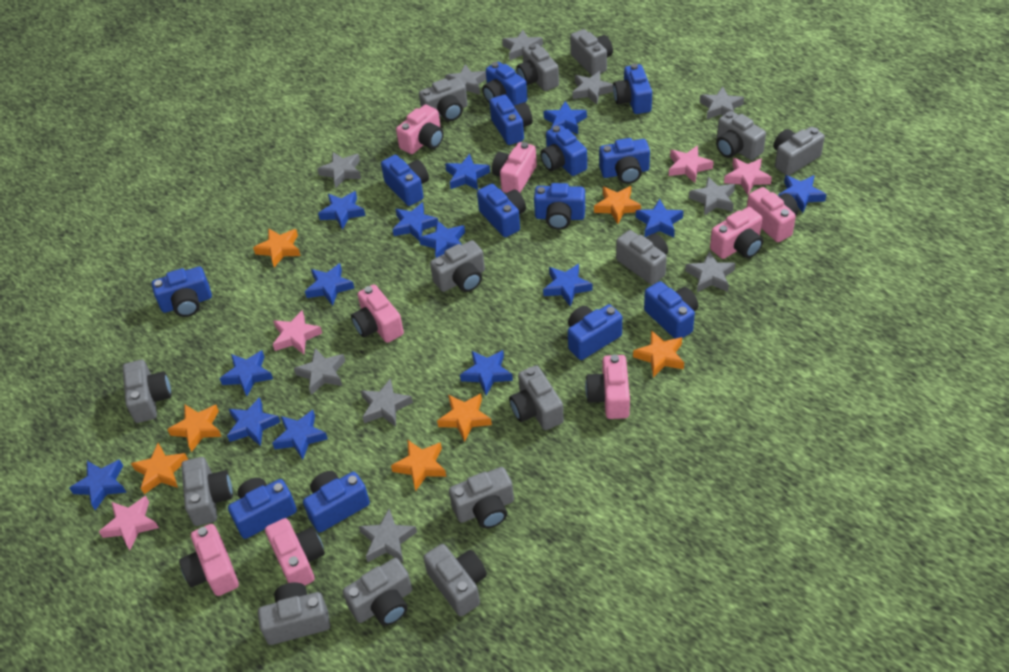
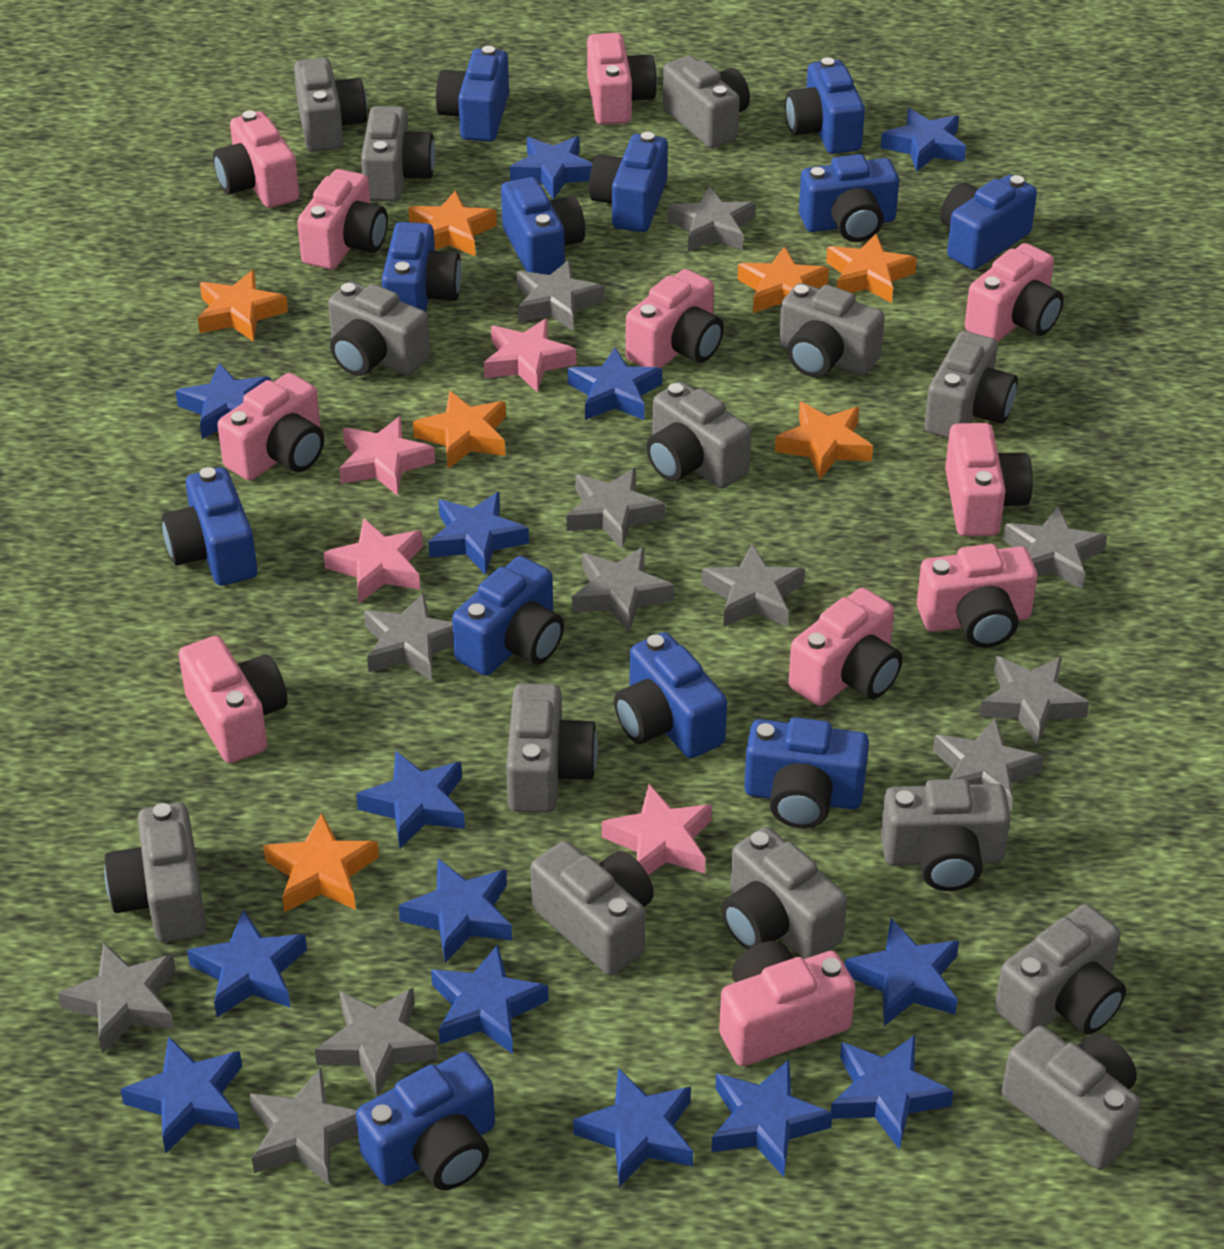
blue camera: [152,266,212,317] [228,477,297,539] [303,471,370,532] [381,155,429,206] [477,184,526,237] [482,62,527,105] [489,95,532,145] [534,183,585,230] [540,125,587,176] [568,304,622,360] [599,138,650,184] [613,64,652,114] [644,281,698,339] = 13 -> [162,467,257,586] [356,1052,495,1190] [382,222,462,312] [436,46,509,142] [452,556,564,676] [501,177,585,275] [589,132,668,232] [614,632,727,758] [744,717,869,828] [785,57,865,154] [799,154,899,242] [941,175,1037,270] = 12
grey star: [294,348,345,395] [317,152,361,188] [359,509,417,562] [361,378,413,427] [445,64,486,95] [502,30,543,60] [572,71,613,105] [685,251,736,292] [689,177,735,216] [700,87,744,119] = 10 -> [57,943,176,1053] [250,1068,358,1185] [315,988,438,1097] [364,592,454,681] [517,260,604,331] [566,467,665,549] [572,546,674,633] [667,186,756,252] [702,544,805,627] [933,718,1044,814] [979,656,1090,745] [1003,506,1107,589] = 12
pink camera: [179,524,239,596] [265,518,325,586] [351,284,404,343] [396,104,444,154] [492,142,537,193] [585,355,630,419] [710,207,763,259] [747,187,798,242] = 8 -> [179,636,288,763] [213,111,299,208] [217,373,324,481] [297,169,388,269] [587,33,657,125] [626,269,724,368] [719,941,855,1066] [789,588,903,706] [917,544,1037,648] [945,423,1033,536] [965,243,1064,342] = 11

